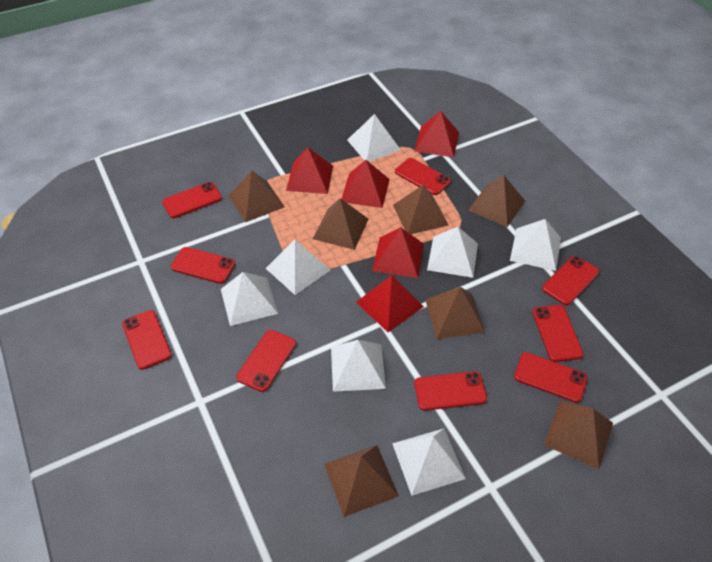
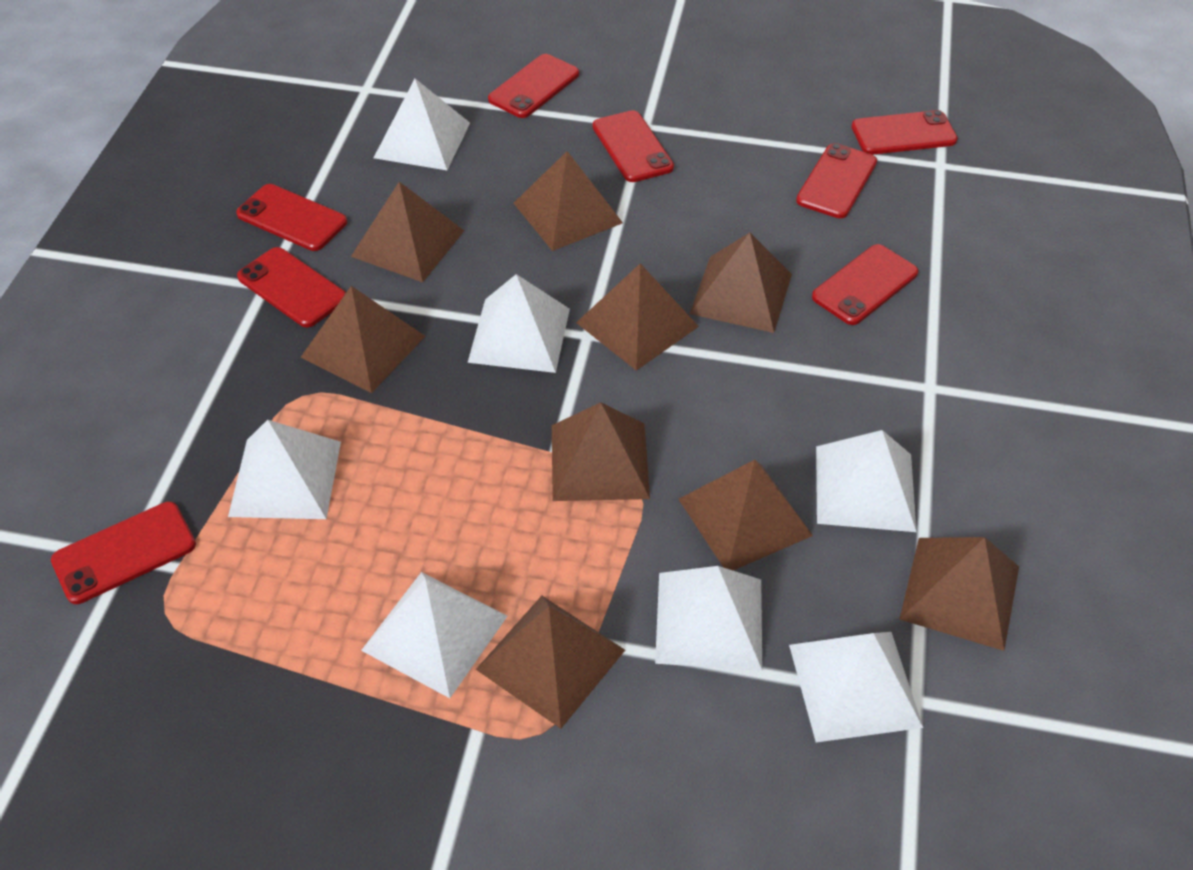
brown pyramid: [229,171,285,222] [313,199,368,250] [324,445,399,517] [393,185,448,234] [425,287,485,339] [468,175,525,227] [544,401,613,469] = 7 -> [300,286,425,393] [351,182,464,282] [476,596,625,729] [514,151,623,251] [552,402,650,501] [576,263,699,371] [678,460,813,570] [690,233,792,333] [900,537,1019,651] = 9
red phone: [122,310,172,370] [162,182,222,218] [171,247,235,284] [236,330,296,392] [395,158,451,195] [414,371,487,411] [514,352,588,403] [532,305,583,362] [542,256,599,305] = 9 -> [51,502,196,604] [236,184,347,251] [237,247,346,327] [488,54,579,118] [593,110,674,182] [796,143,877,218] [812,244,918,325] [851,110,958,155] = 8
red pyramid: [286,147,333,194] [342,160,390,208] [356,275,424,332] [372,227,424,278] [414,111,459,157] = 5 -> none = 0

